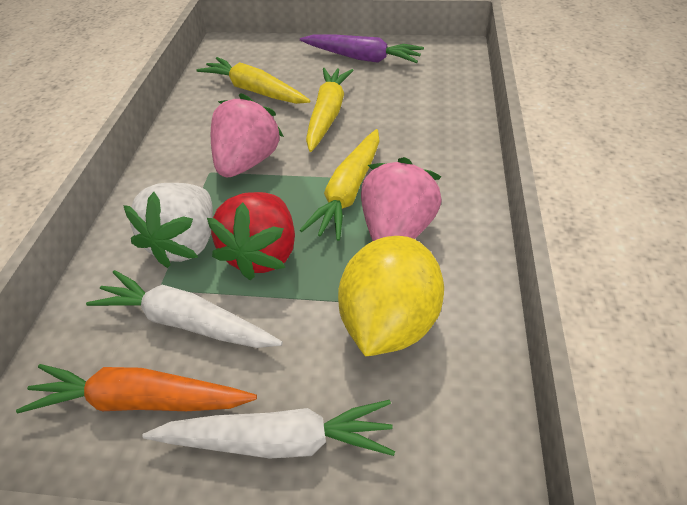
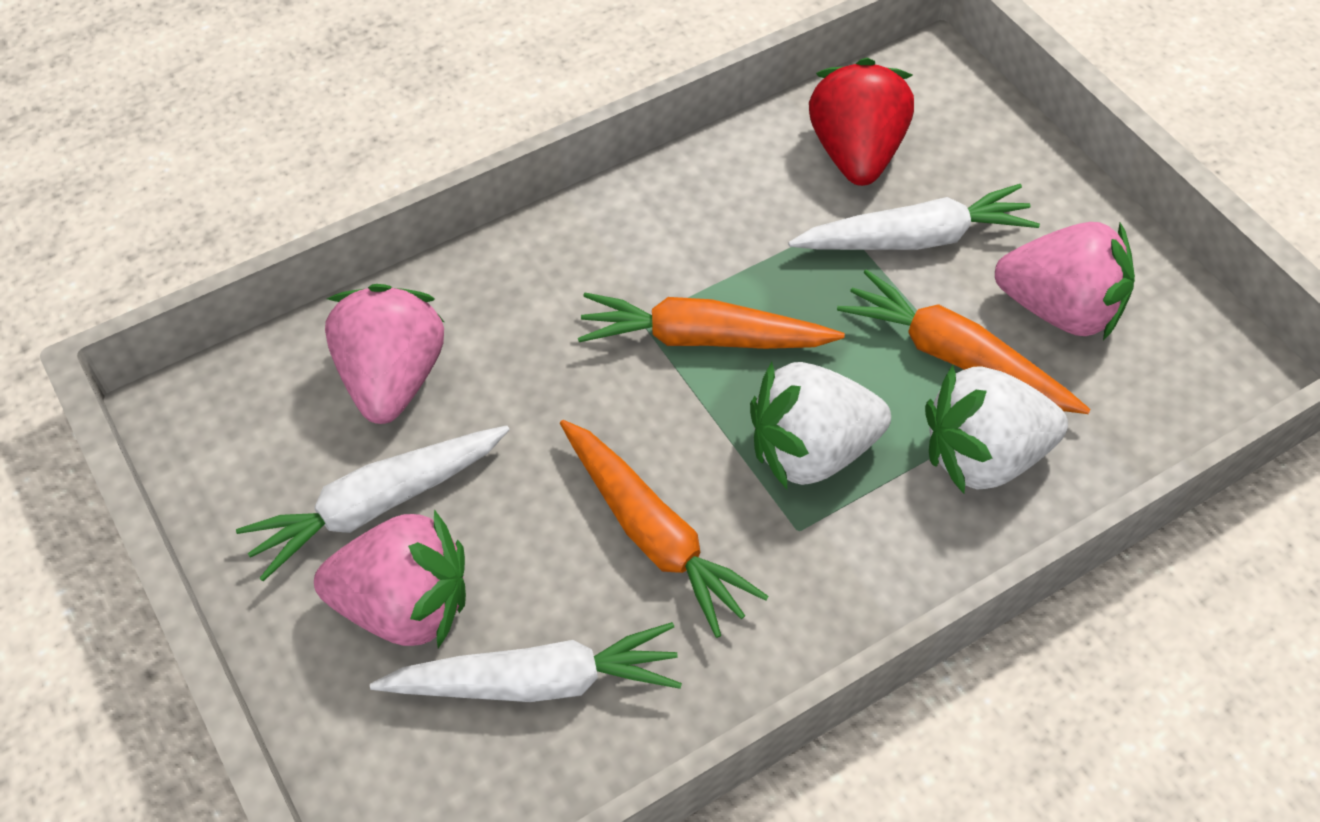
orange carrot: [16,364,257,413] = 1 -> [560,420,769,638] [578,293,845,349] [837,269,1091,414] = 3
pink strawberry: [211,93,284,178] [361,157,442,241] = 2 -> [314,509,466,649] [325,284,444,424] [995,222,1135,340] = 3
purple carrot: [300,34,424,63] = 1 -> none = 0
white carrot: [86,270,283,348] [143,400,395,458] = 2 -> [236,425,510,581] [370,622,682,702] [788,184,1040,250] = 3
white strawberry: [123,183,213,268] = 1 -> [750,362,891,489] [925,365,1068,494] = 2
yellow carrot: [196,57,310,104] [300,129,380,241] [306,68,354,152] = 3 -> none = 0
yellow lemon: [338,236,444,357] = 1 -> none = 0

